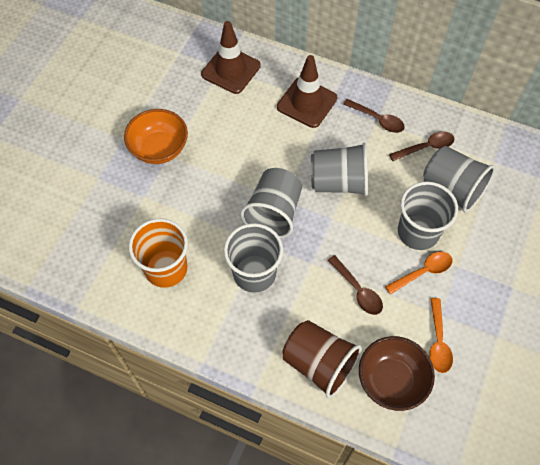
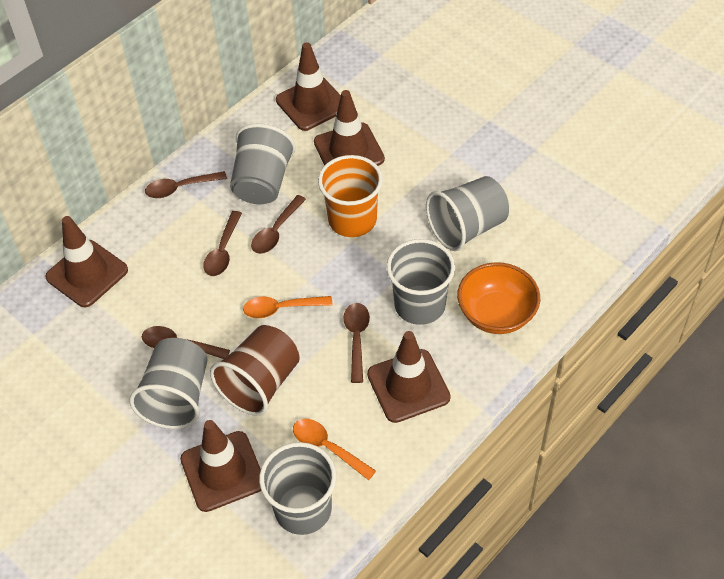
brown bowl: [359,336,435,411] = 1 -> none = 0
brown spoon: [327,255,383,315] [343,99,405,133] [389,131,454,161] = 3 -> [142,326,230,359] [145,171,227,198] [203,211,242,276] [251,195,306,254] [343,303,370,383] = 5
brown traffic cone: [201,21,261,94] [277,55,337,128] = 2 -> [45,216,128,307] [180,420,261,512] [276,42,341,131] [314,90,385,166] [367,331,451,423] = 5

